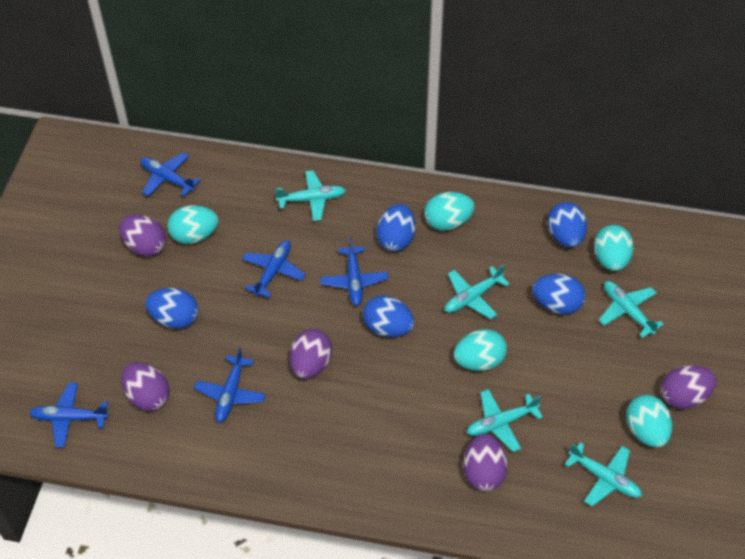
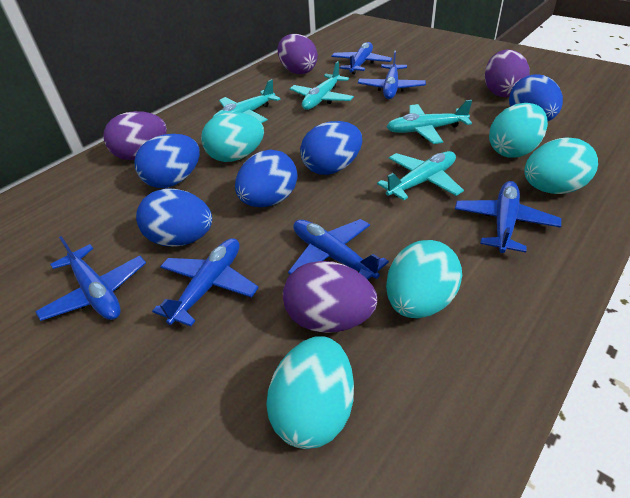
blue plane: [29,383,109,448] [141,153,200,196] [194,347,266,423] [242,240,306,298] [320,237,388,306] = 5 -> [35,236,146,321] [152,238,259,326] [288,219,389,280] [332,42,392,74] [358,51,426,99] [455,181,561,253] = 6
purple egg: [119,215,166,257] [121,362,170,411] [289,329,332,379] [463,433,507,491] [661,365,716,409] = 5 -> [104,111,167,160] [278,34,318,74] [283,261,377,333] [485,49,530,97] = 4
turquoise plane: [275,170,346,221] [445,265,510,319] [467,389,543,452] [565,442,642,506] [599,281,664,338] = 5 -> [212,79,281,123] [290,61,354,110] [377,151,464,200] [387,100,472,144] = 4

